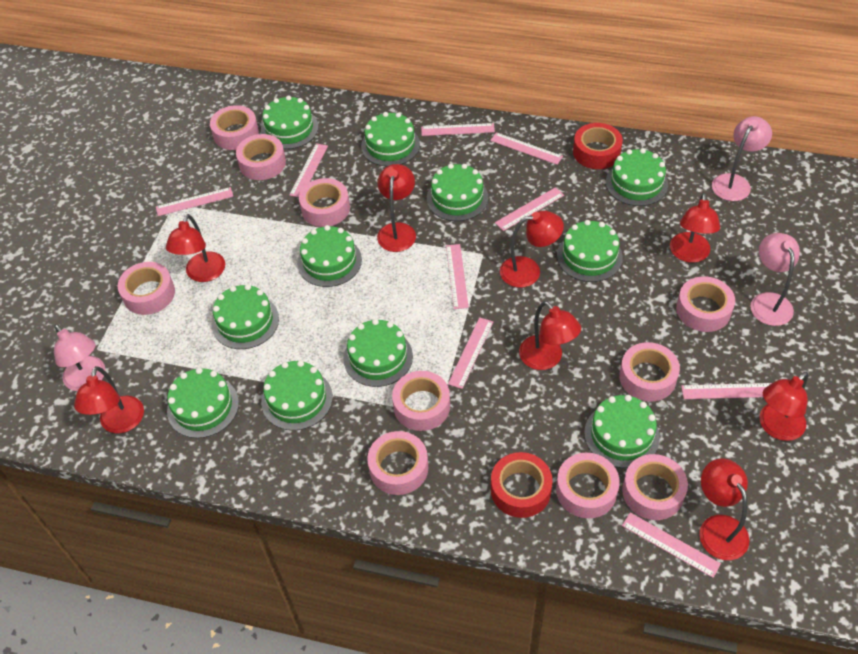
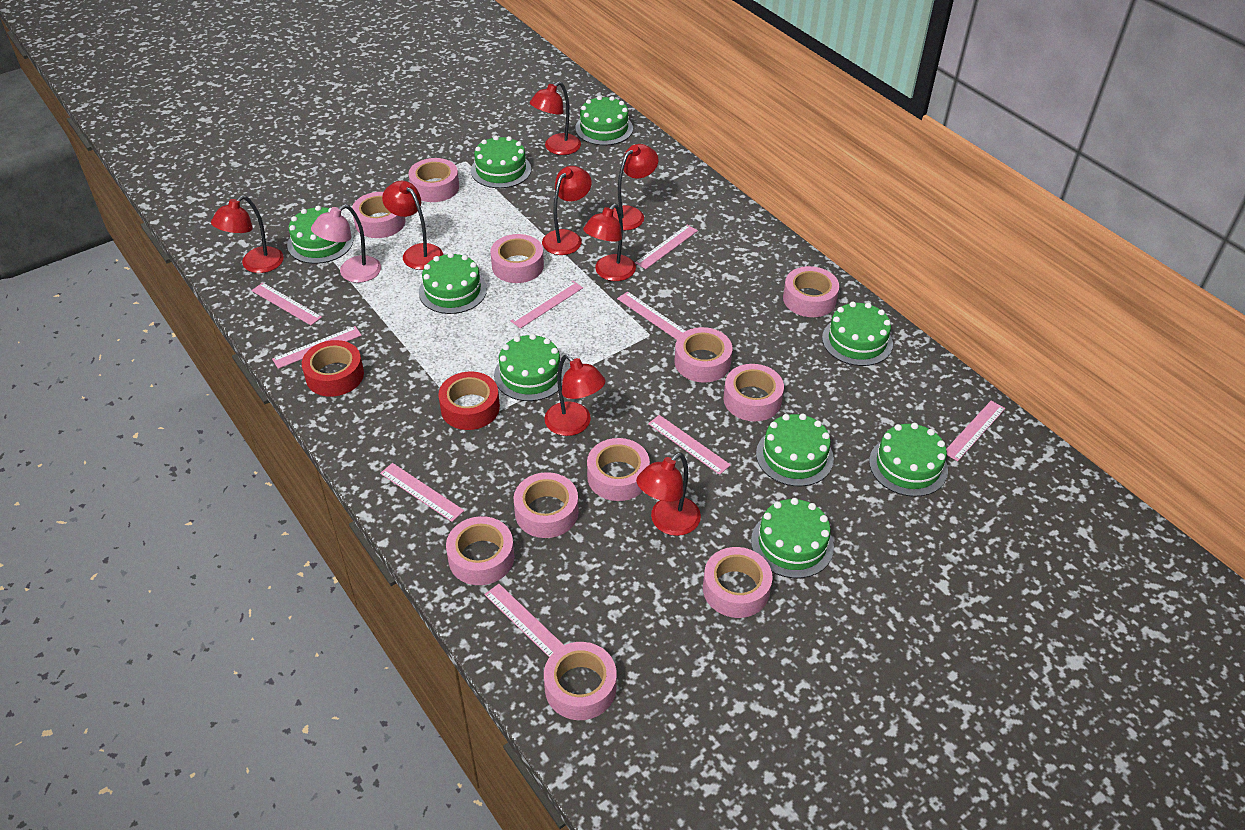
green cake: [167,368,239,438] [212,284,279,349] [261,95,318,149] [261,360,333,431] [297,225,362,287] [343,319,413,387] [361,112,420,166] [427,164,488,221] [557,220,623,282] [584,395,660,468] [606,148,668,206] = 11 -> [287,206,353,264] [419,252,487,314] [471,136,531,188] [494,334,566,401] [575,96,633,145] [751,498,834,578] [756,414,834,486] [822,302,893,366] [869,423,948,497] = 9
pink lamp: [54,324,106,391] [712,116,772,201] [751,233,800,326] = 3 -> [311,204,381,283] = 1
pink tape: [118,262,175,315] [210,105,259,150] [236,134,286,180] [299,178,350,227] [367,431,428,495] [392,371,450,431] [556,453,620,518] [619,342,680,402] [622,454,688,520] [676,276,735,332] = 10 -> [352,192,405,238] [408,158,459,202] [446,516,514,585] [491,234,544,283] [514,472,579,538] [544,642,617,720] [587,438,650,501] [675,327,732,383] [703,547,773,618] [723,364,784,421] [783,266,839,317] = 11

